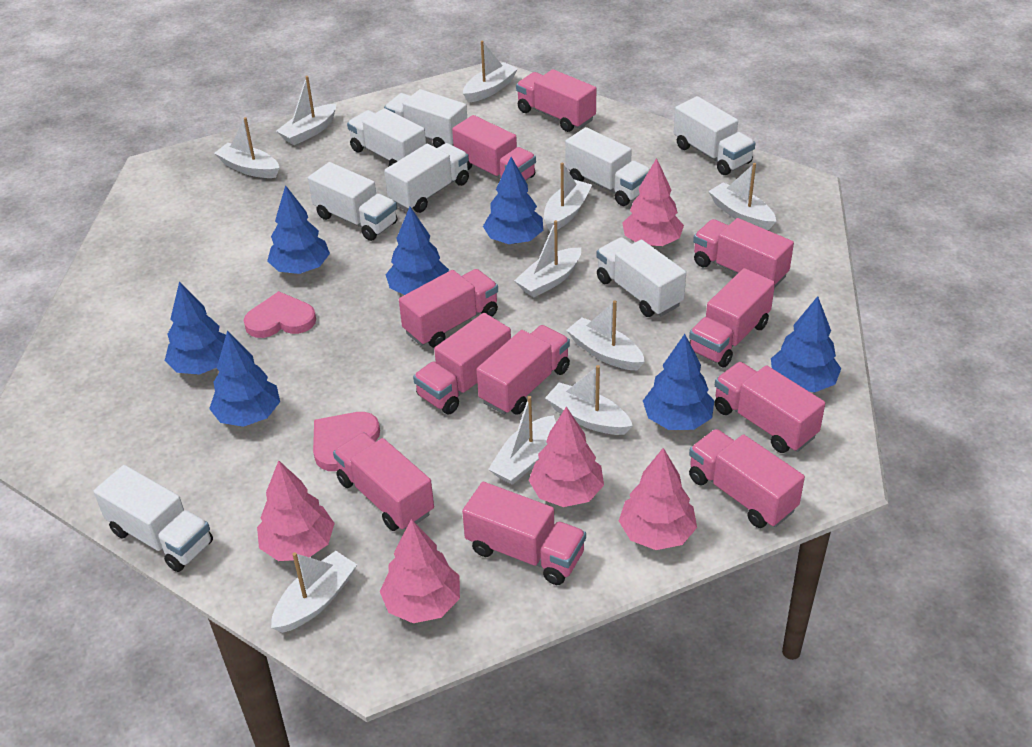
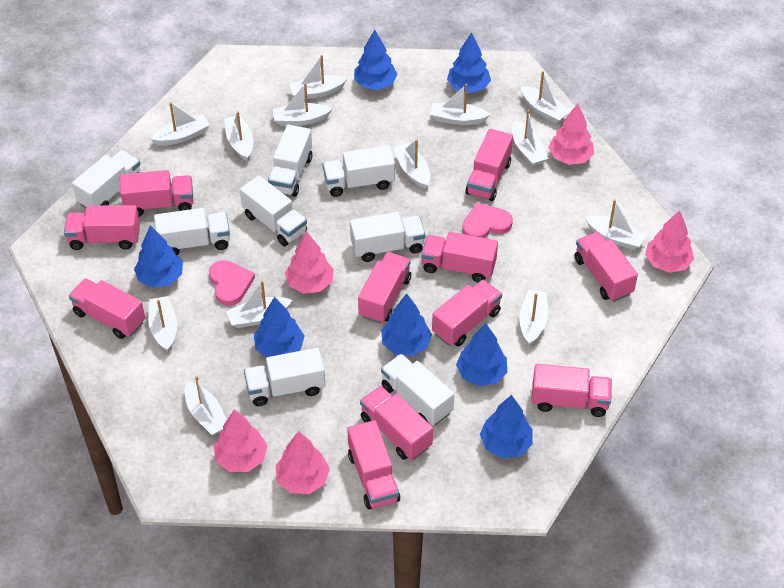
white boat: [214,117,279,178] [271,551,357,633] [276,76,337,145] [463,41,518,103] [488,396,556,485] [514,220,581,298] [544,163,592,231] [545,365,633,435] [566,300,645,370] [708,163,776,230] = 10 -> [148,296,177,352] [151,102,210,146] [185,376,227,435] [224,111,253,161] [226,281,292,328] [273,83,332,126] [289,55,347,99] [393,139,430,189] [431,84,491,125] [512,110,548,166] [519,290,548,345] [521,71,570,123] [585,199,646,250] = 13

